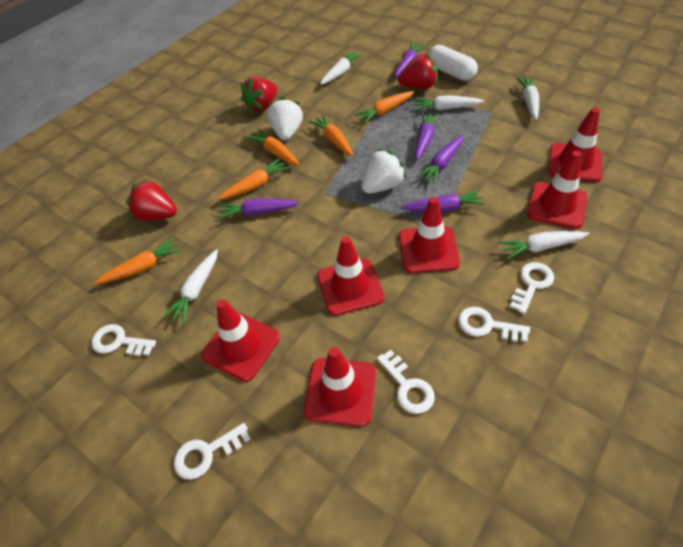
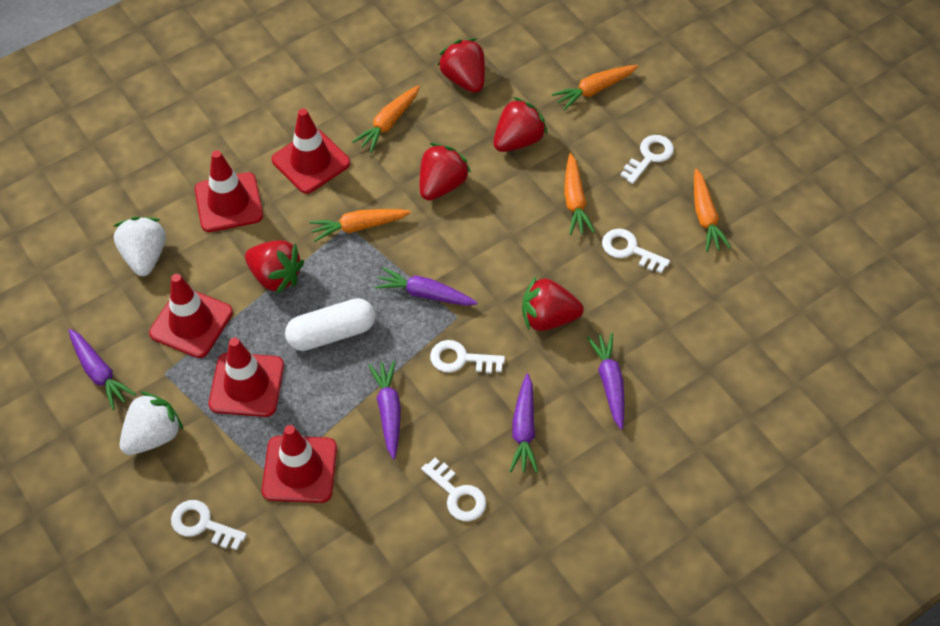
red strawberry: [126,179,177,221] [240,76,277,113] [398,53,437,89] = 3 -> [245,240,304,294] [420,143,471,201] [437,38,485,93] [493,97,548,152] [522,277,584,331] = 5
red traffic cone: [201,299,280,382] [304,347,376,427] [317,236,384,316] [399,197,460,273] [527,151,588,229] [548,108,602,182] = 6 -> [149,274,233,358] [195,150,263,232] [209,338,284,417] [262,425,337,503] [272,108,350,194] = 5
white carrot: [163,249,218,324] [320,51,363,85] [413,95,484,111] [498,231,589,260] [516,77,539,120] = 5 -> none = 0

